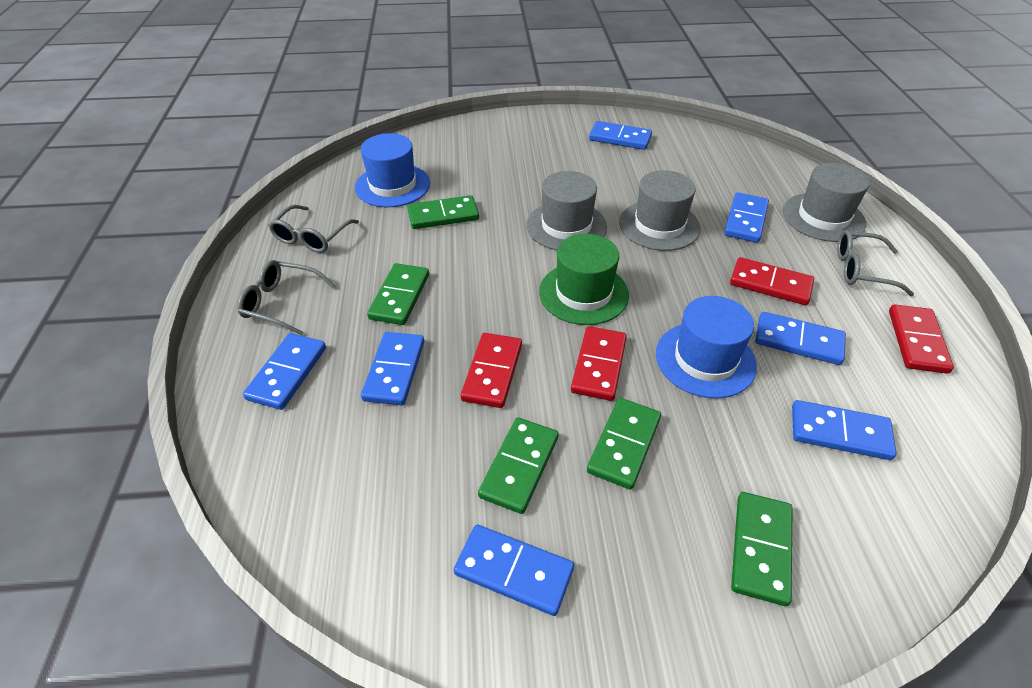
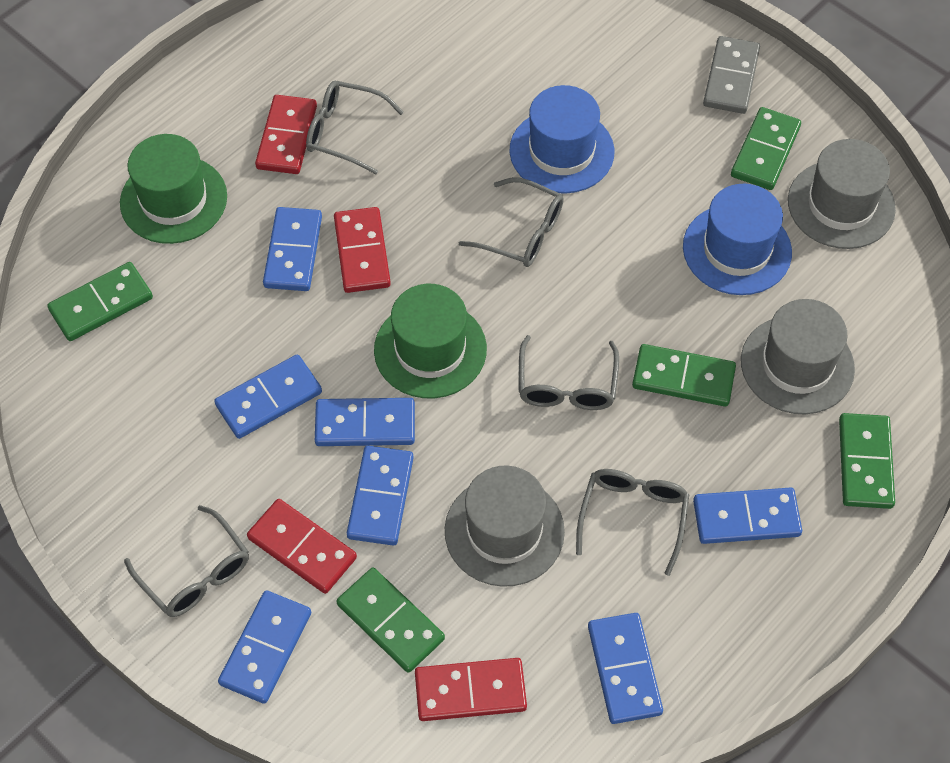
green hat: [539,234,629,325] = 1 -> [120,134,227,244] [374,284,487,398] = 2
grey domino: none = 0 -> [703,36,760,114] = 1
grey glasses: [238,260,335,335] [268,205,359,253] [837,230,914,296] = 3 -> [124,505,249,617] [306,81,404,174] [459,177,564,267] [519,335,619,410] [576,469,689,576] = 5

